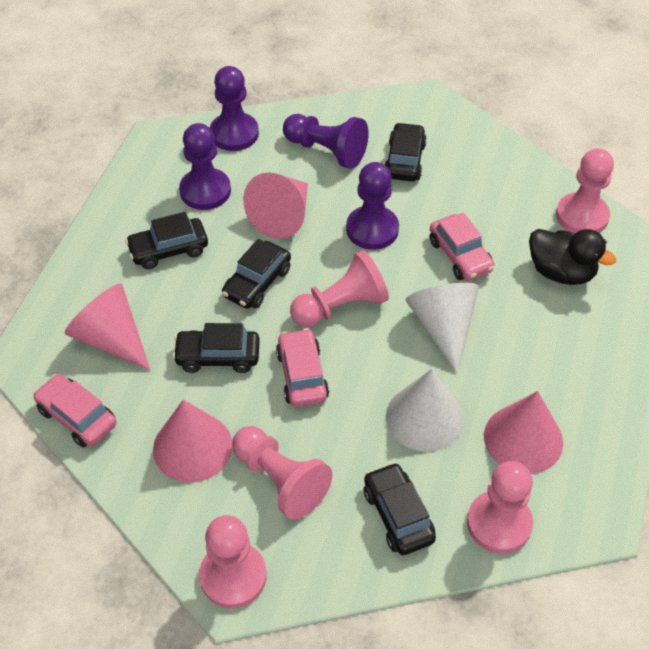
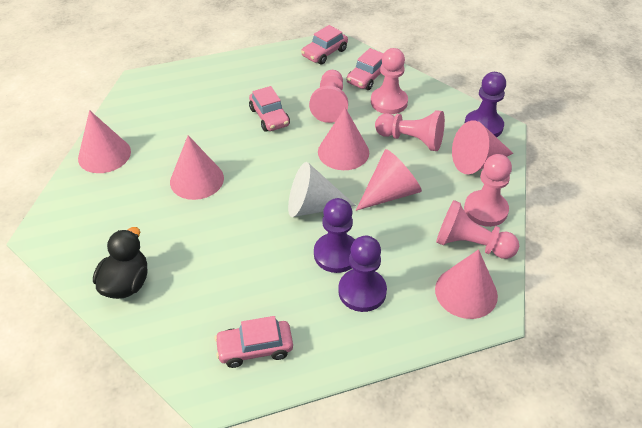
black car: [125,212,208,269] [172,323,260,373] [222,239,291,309] [364,462,436,555] [384,122,427,181] = 5 -> none = 0
pink car: [33,374,116,448] [276,328,329,407] [430,212,495,281] = 3 -> [215,316,293,368] [249,86,290,132] [301,25,348,65] [346,48,384,90] = 4
pink cone: [65,284,150,370] [153,400,232,483] [243,173,308,239] [484,391,563,474] = 4 -> [78,110,131,173] [170,135,224,200] [318,108,369,170] [356,149,422,211] [435,249,498,319] [452,121,513,174] = 6
purple pawn: [179,123,231,210] [210,66,259,151] [283,114,368,169] [346,162,399,250] = 4 -> [314,198,355,273] [338,236,387,312] [464,72,506,137] = 3
white cone: [386,369,464,452] [405,283,479,374] = 2 -> [288,162,356,217] = 1

